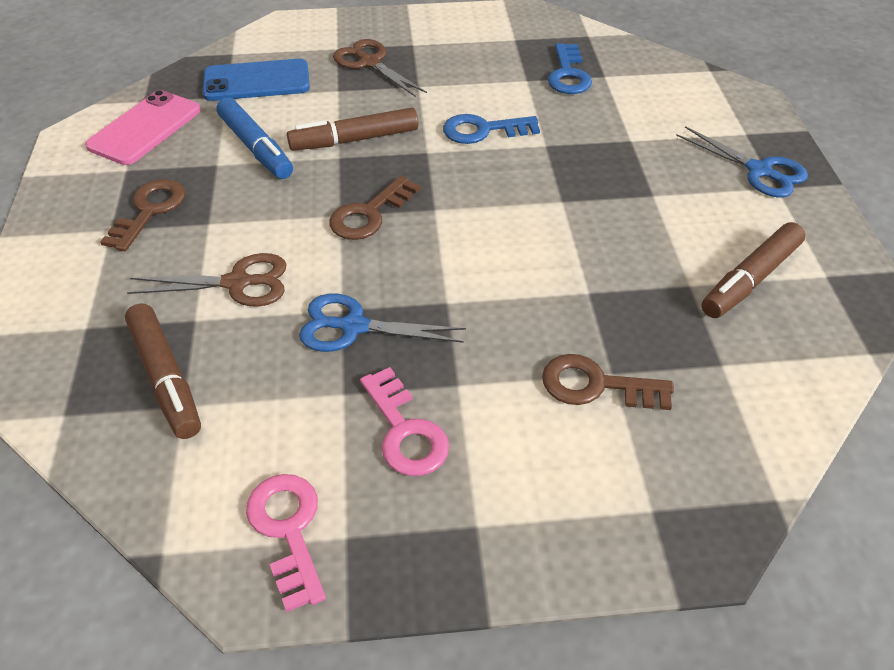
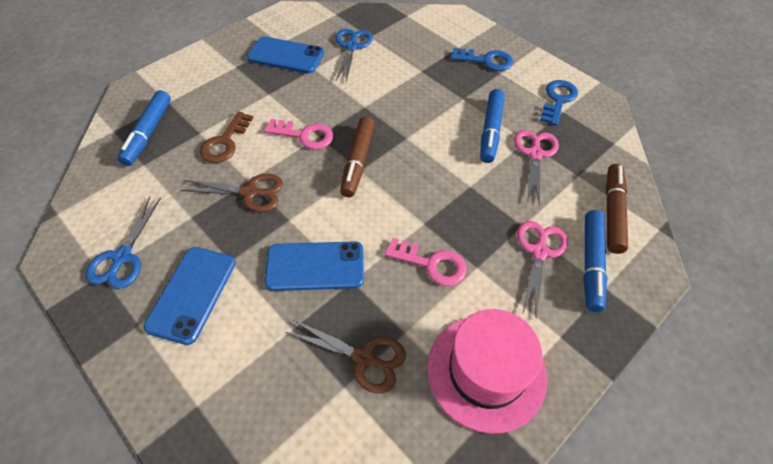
blue marker: [217,98,293,179] = 1 -> [118,90,171,166] [480,89,505,163] [583,210,607,312] = 3
blue phone: [203,59,310,101] = 1 -> [144,247,236,345] [247,36,324,73] [265,241,364,291] = 3
brown key: [100,179,186,251] [329,176,420,240] [542,354,674,410] = 3 -> [200,111,253,163] = 1
brown marker: [125,303,201,439] [287,108,419,151] [701,222,805,318] = 3 -> [340,117,375,197] [606,164,628,254] = 2
pink hat: none = 0 -> [427,309,547,434] = 1
pink phone: [85,90,201,165] = 1 -> none = 0
pink scissors: none = 0 -> [514,130,559,206] [517,221,568,318] = 2

